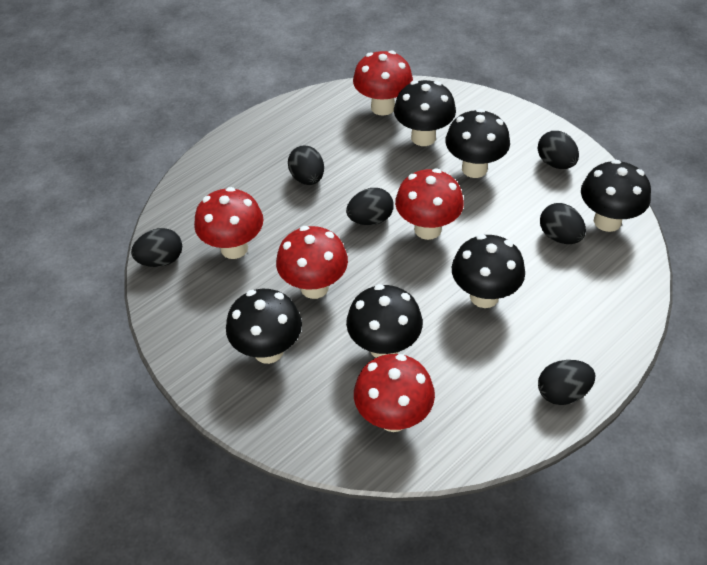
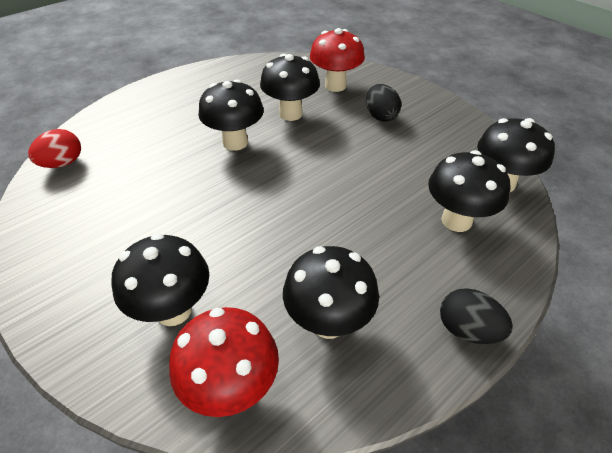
black egg: [131,228,182,267] [288,145,324,185] [346,188,394,225] [538,131,579,169] [538,360,595,405] [540,203,586,244] = 6 -> [366,84,401,122] [440,288,513,344] = 2
red egg: none = 0 -> [28,129,81,168] = 1
red mushroom: [194,187,263,259] [276,226,348,299] [353,50,413,116] [354,354,435,432] [395,169,464,240] = 5 -> [169,307,279,417] [310,28,365,92] = 2

